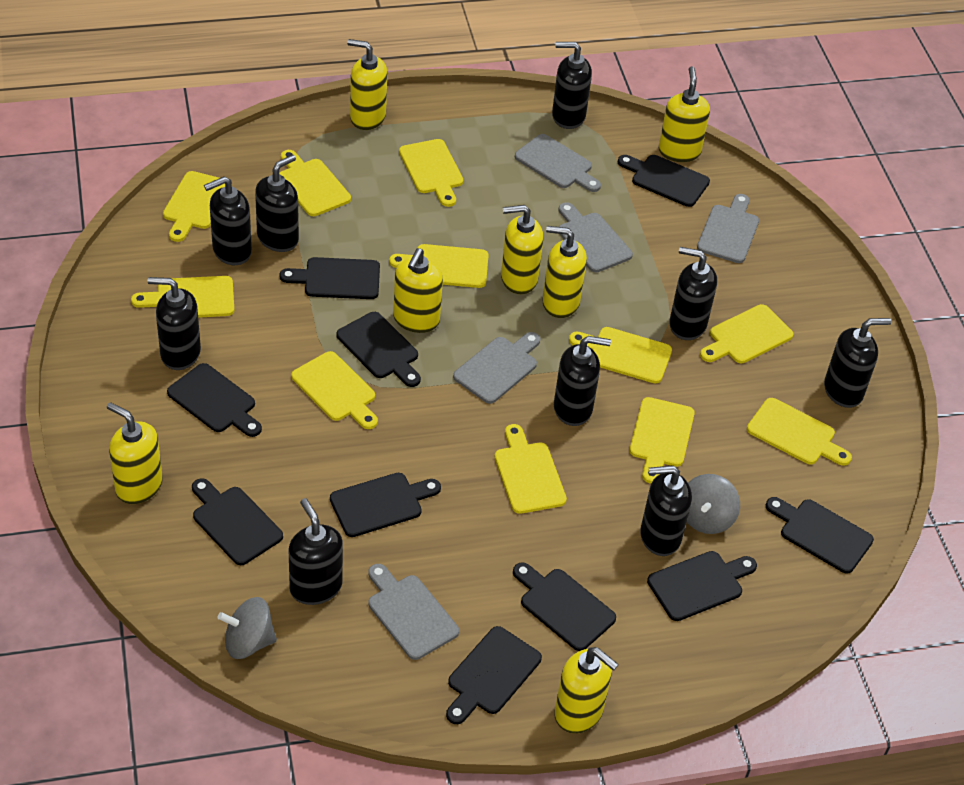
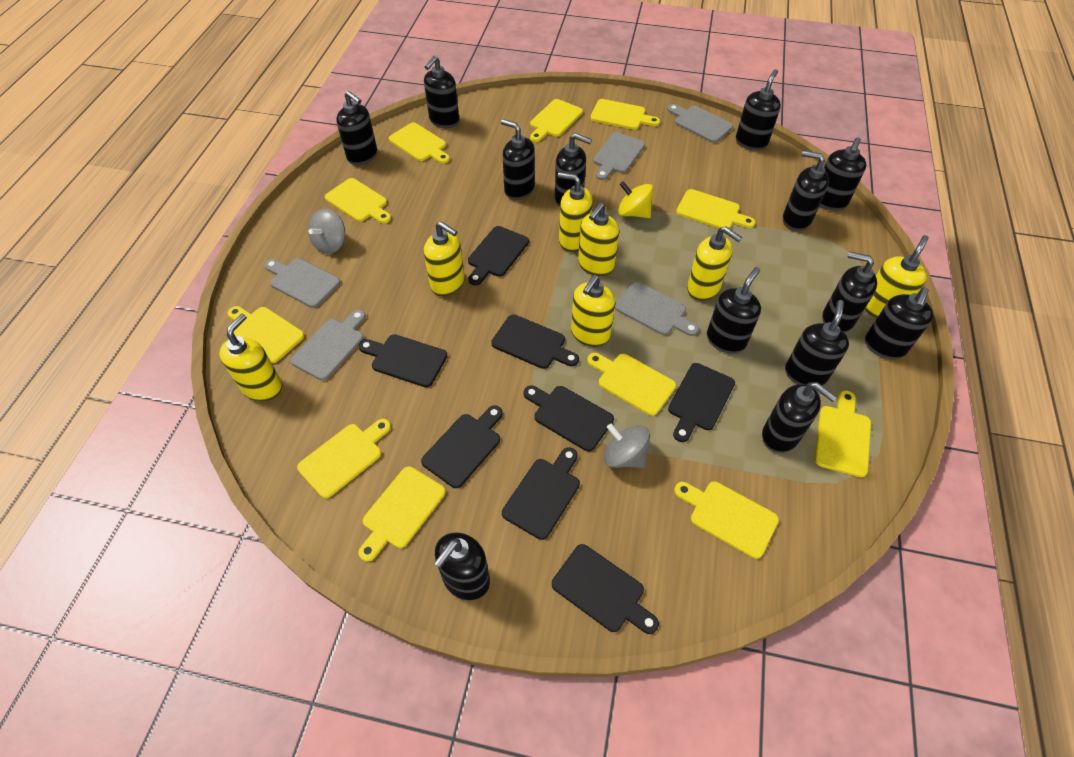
black cutting board: [167,363,262,437] [192,478,283,565] [280,257,380,299] [330,473,441,537] [336,312,421,387] [446,626,542,724] [513,562,616,651] [618,155,710,207] [647,551,757,621] [766,497,874,574] = 10 -> [359,334,447,387] [421,405,503,488] [468,226,529,286] [491,314,579,369] [502,447,580,540] [524,386,614,451] [552,544,659,634] [668,363,735,442] = 8
black soap dispenser: [148,277,201,370] [204,176,252,265] [255,155,299,252] [289,498,343,605] [552,42,592,129] [554,336,611,426] [640,465,692,556] [669,247,717,340] [824,318,891,408] = 9 -> [336,91,378,165] [424,56,459,128] [434,532,490,601] [501,119,535,200] [555,133,592,207] [707,267,761,354] [736,69,781,151] [762,382,837,453] [783,151,829,231] [785,300,849,386] [820,137,866,211] [822,252,877,333] [865,288,933,359] = 13
yellow spinning top: none = 0 -> [618,181,653,218] = 1

